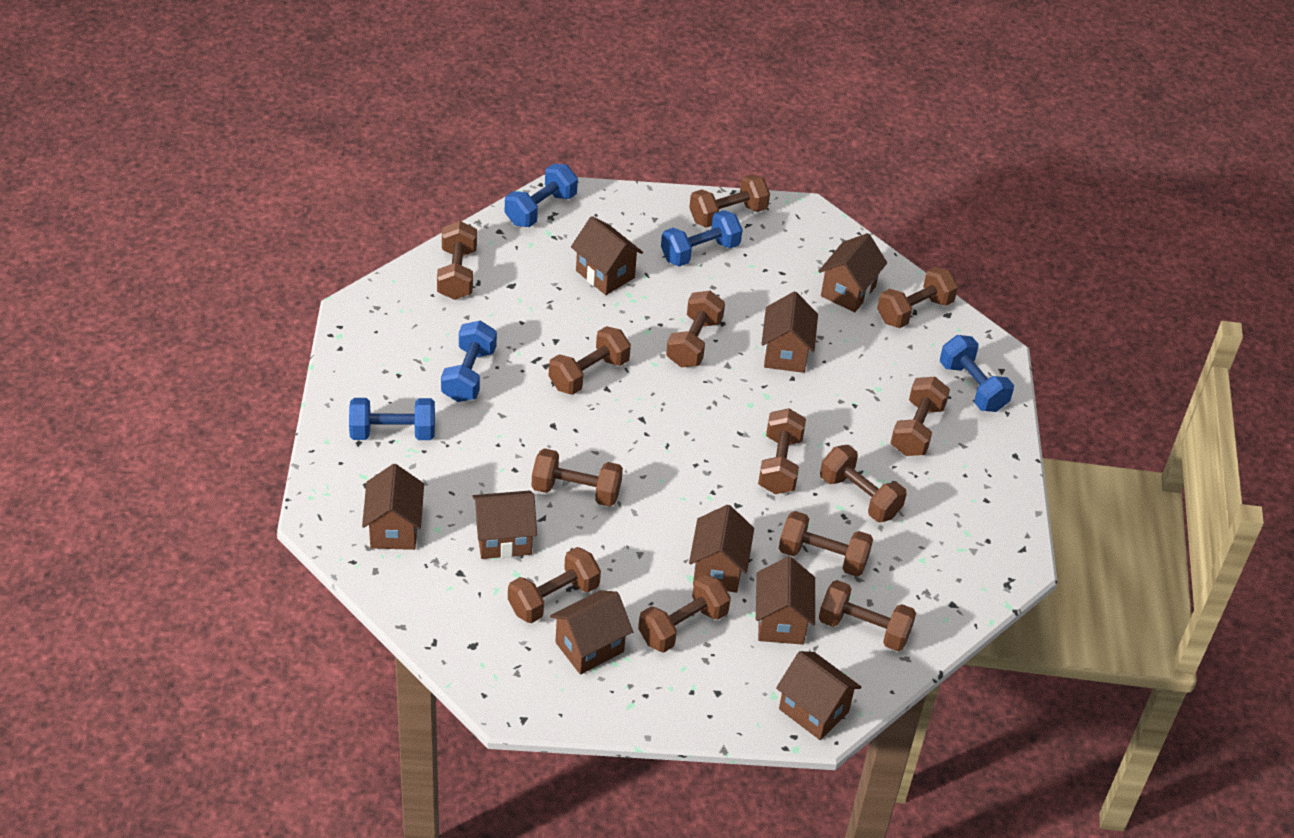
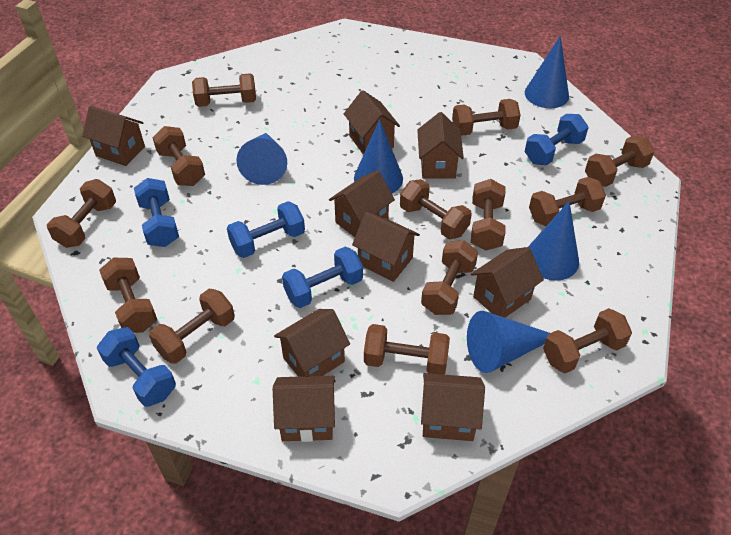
blue cone: none = 0 -> [236,133,287,185] [354,119,403,193] [467,311,550,373] [525,36,569,108] [528,201,579,281] = 5

